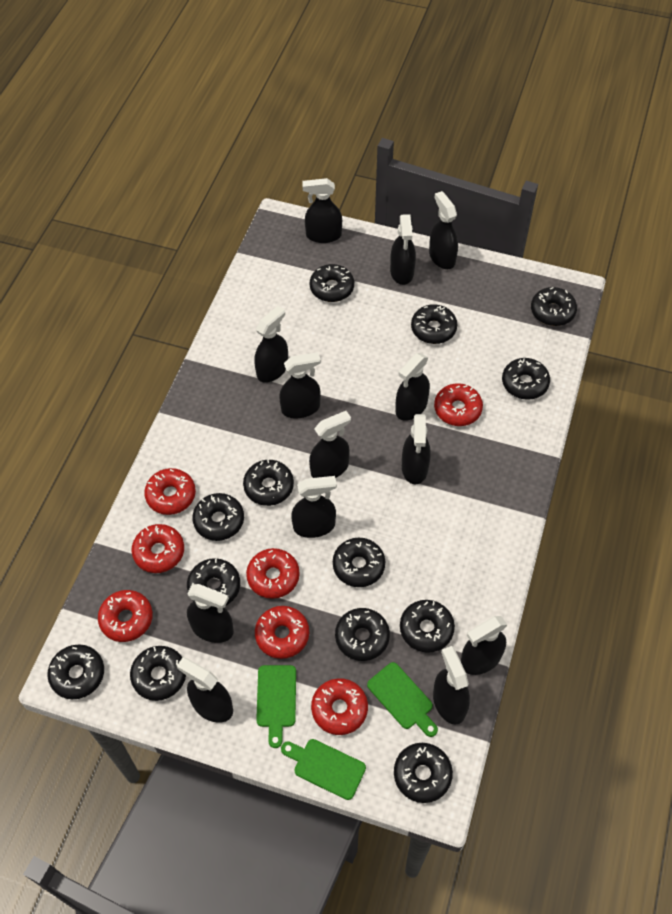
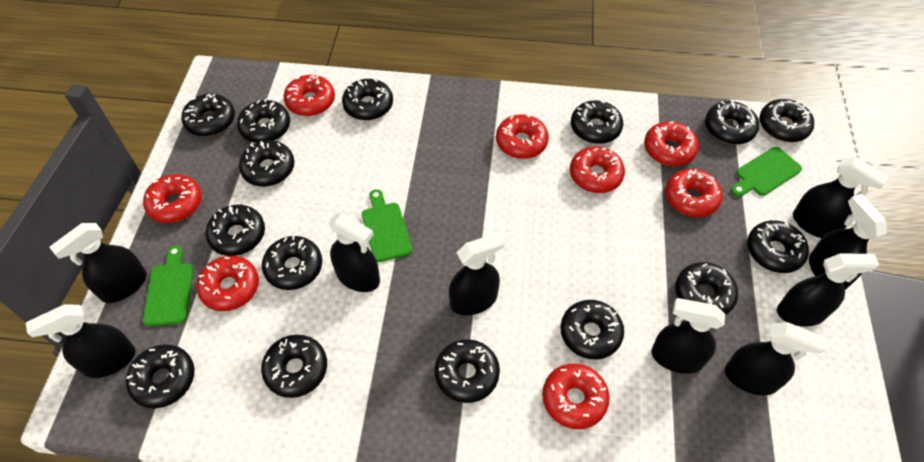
black donut: [47,645,104,699] [130,646,186,701] [187,558,240,605] [192,493,244,541] [243,459,294,506] [310,264,354,302] [333,537,385,587] [335,608,390,661] [394,743,453,803] [400,600,455,653] [411,304,457,344] [502,358,550,400] [531,287,577,326] = 13 -> [126,344,195,409] [181,94,235,137] [205,205,265,256] [237,99,290,143] [239,140,294,187] [261,335,327,398] [262,235,322,290] [342,79,393,120] [435,339,500,403] [560,300,624,360] [571,100,623,144] [675,262,738,315] [705,101,759,145] [747,220,809,273] [759,99,814,142] = 15
black spray bottle: [177,657,233,723] [187,584,234,643] [254,306,288,383] [279,352,321,419] [291,476,337,538] [303,178,342,243] [309,411,351,478] [390,214,416,285] [396,353,430,421] [402,414,431,484] [429,191,458,269] [433,646,470,725] [461,616,507,675] = 13 -> [26,304,135,378] [49,223,147,303] [328,213,380,292] [449,232,505,315] [651,298,725,374] [725,322,827,395] [777,254,879,326] [793,157,888,238] [809,194,887,290] = 9
red donut: [98,590,153,642] [131,524,184,573] [144,468,196,515] [246,548,300,599] [255,606,309,659] [311,678,368,735] [434,383,483,426] = 7 -> [143,174,202,223] [196,255,259,311] [283,75,335,116] [496,114,549,159] [542,364,610,429] [570,146,625,193] [644,121,699,166] [665,169,723,217] = 8

